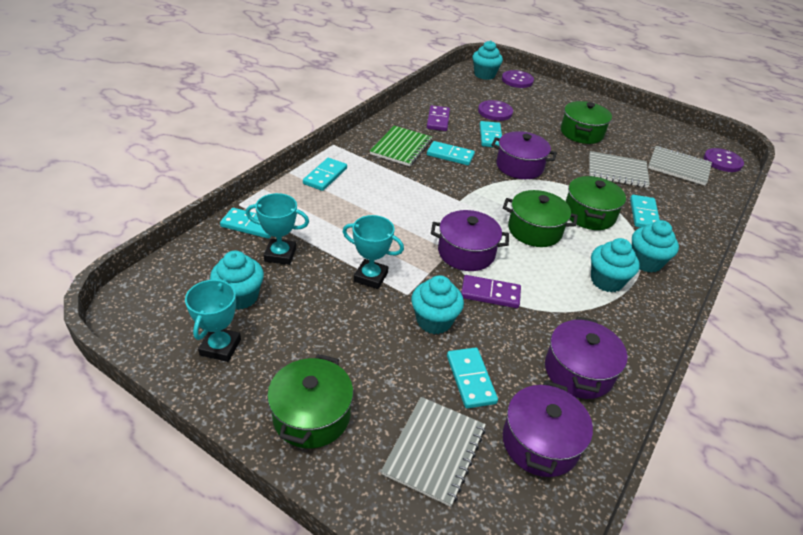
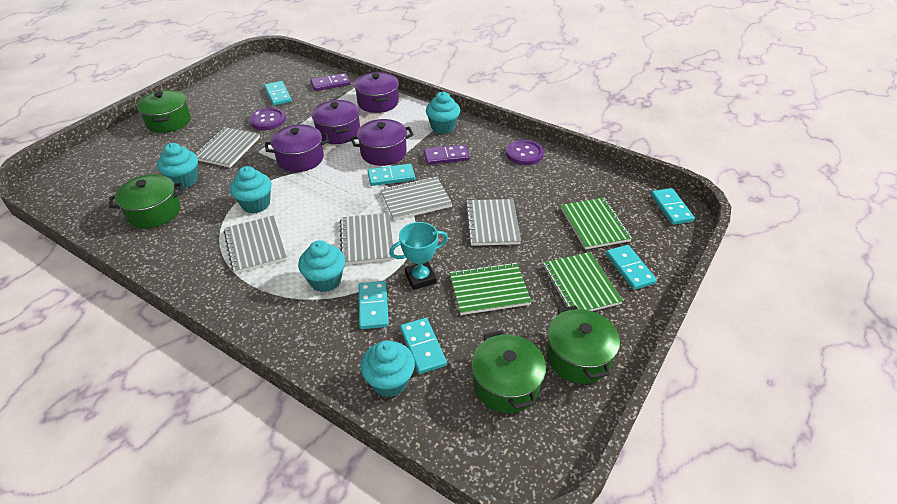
green notebook: [370,126,432,166] = 1 -> [450,262,532,315] [543,252,623,311] [561,198,632,250] = 3
grey notebook: [381,397,486,507] [589,151,650,188] [648,146,712,185] = 3 -> [195,127,260,167] [224,216,287,274] [340,213,394,265] [380,176,452,220] [465,199,521,246] = 5
purple button: [478,100,513,121] [502,70,534,88] [704,148,744,172] = 3 -> [249,108,286,130] [506,140,544,165] = 2
turquoise trophy: [185,279,241,362] [246,193,309,265] [343,215,404,289] = 3 -> [389,222,448,290] = 1

